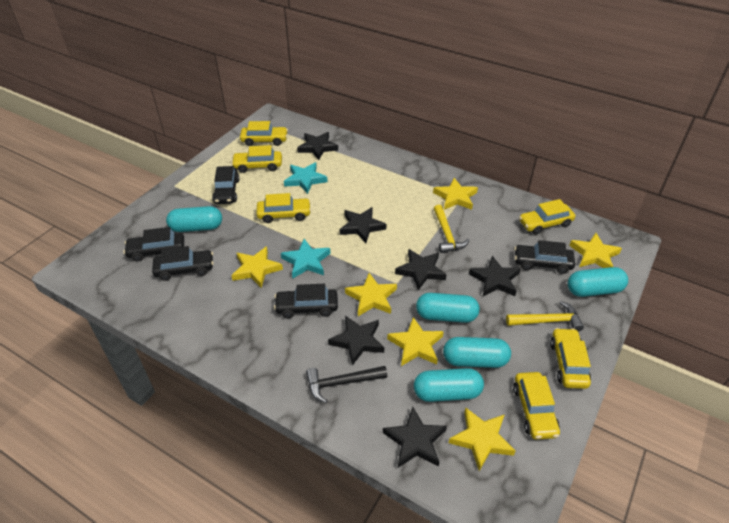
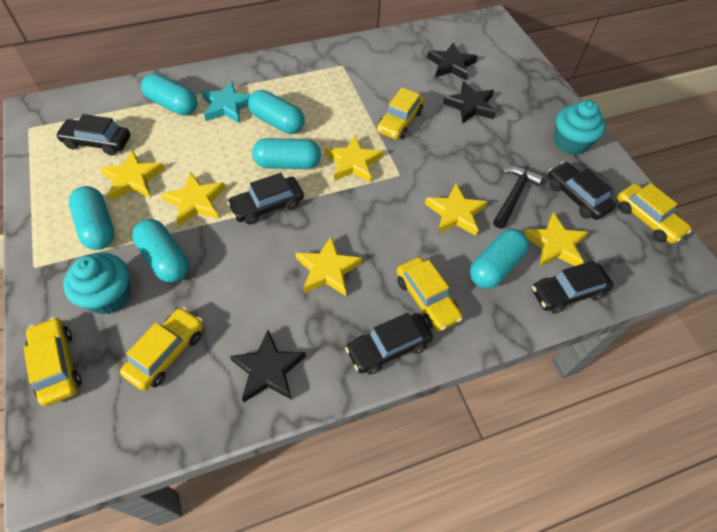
black star: [297,132,338,160] [328,315,384,366] [340,207,386,243] [383,407,447,468] [395,249,446,291] [469,256,521,296] = 6 -> [230,330,306,402] [427,43,478,80] [443,81,496,124] = 3
turquoise capsule: [166,206,222,232] [414,368,484,402] [416,293,480,323] [443,337,511,368] [568,267,628,297] = 5 -> [69,186,114,250] [132,219,189,282] [141,73,197,116] [248,90,305,134] [252,138,321,169] [470,229,529,289] = 6
turquoise cupcake: none = 0 -> [63,253,131,315] [554,100,606,155] = 2
turquoise star: [281,239,331,278] [284,162,328,194] = 2 -> [201,81,250,124] = 1
yellow car: [231,145,282,173] [240,121,288,146] [256,193,311,223] [513,372,560,440] [519,199,575,234] [550,328,591,389] = 6 -> [24,317,82,406] [120,307,203,391] [377,88,424,139] [397,257,463,331] [617,183,692,244] = 5
yellow hammer: [434,205,469,253] [506,301,584,332] = 2 -> none = 0

